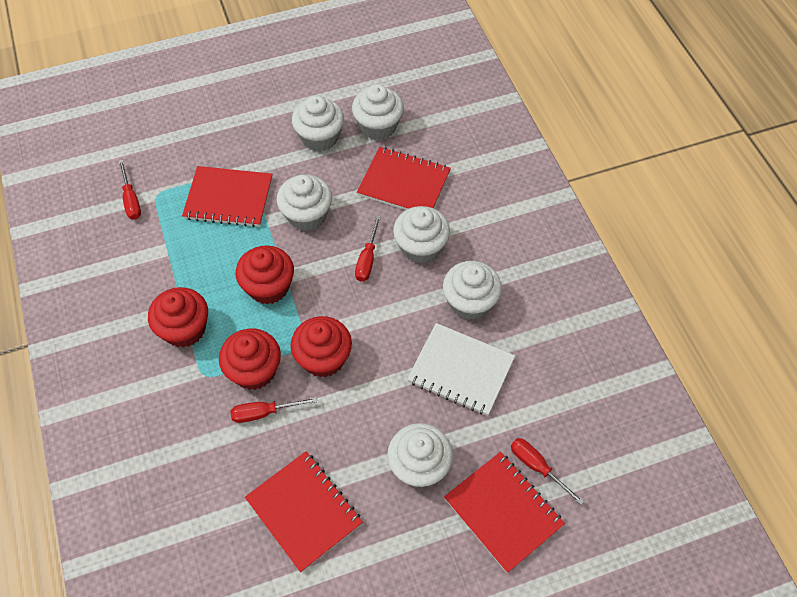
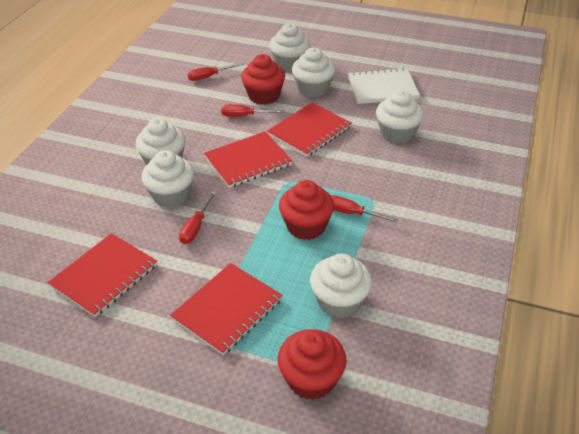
red cupcake: [148,287,208,348] [219,329,281,390] [236,245,294,305] [291,316,352,377] = 4 -> [241,54,285,105] [278,329,347,400] [279,180,334,240] = 3

